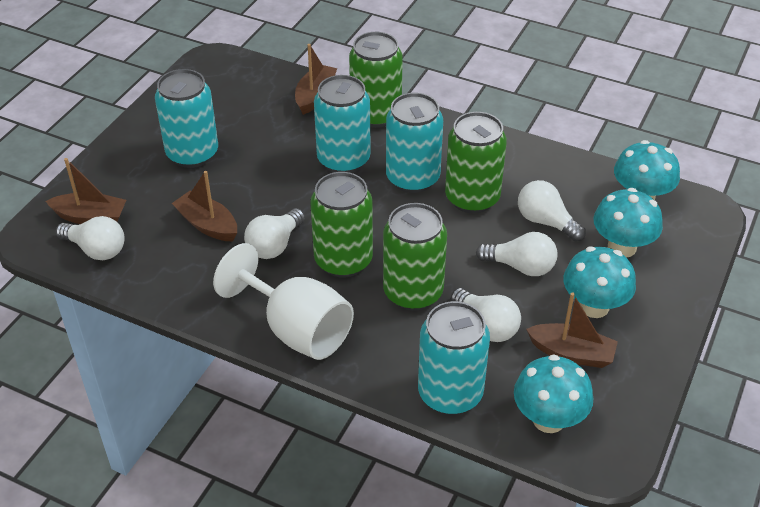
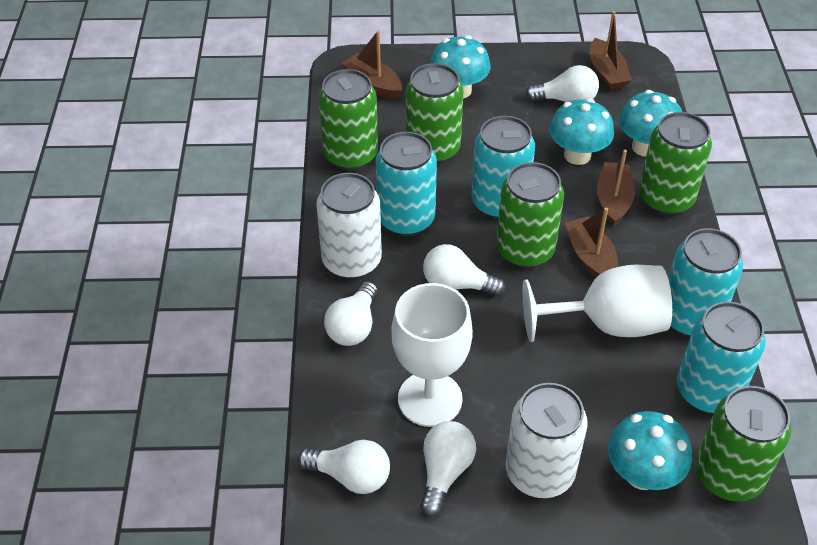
green can: [310,172,373,277] [349,32,403,128] [383,203,447,311] [445,112,507,213] = 4 -> [318,69,378,171] [406,63,464,164] [496,162,564,268] [639,112,712,215] [695,386,791,502] = 5
white can: none = 0 -> [316,173,382,279] [506,383,588,498] = 2
white goblet: [213,243,354,360] = 1 -> [392,283,473,427] [522,265,672,342] = 2

